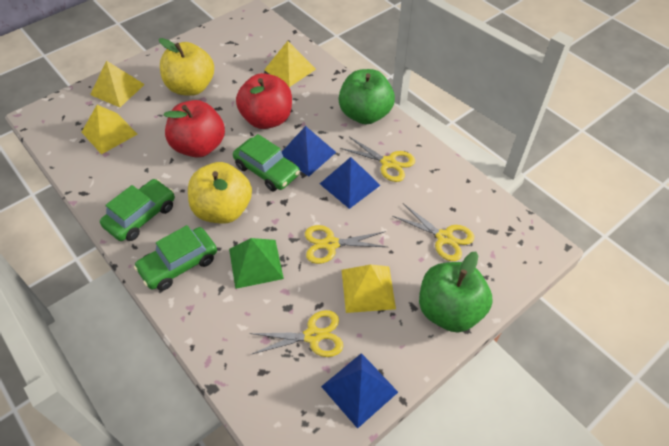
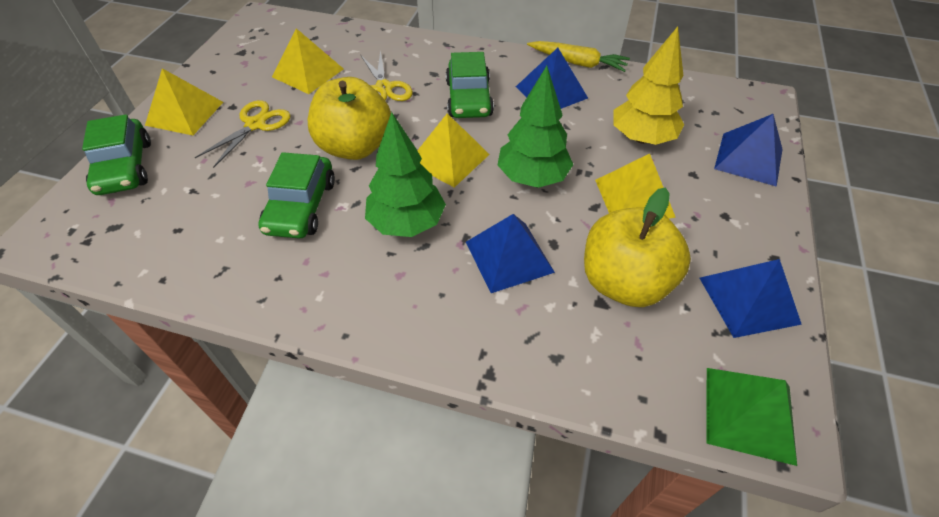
blue pyramid: [282,126,336,176] [320,157,380,209] [321,353,398,429] = 3 -> [466,214,555,293] [516,48,588,109] [700,259,802,338] [714,114,783,187] = 4
green apple: [339,69,395,124] [419,251,493,332] = 2 -> none = 0
green tree: none = 0 -> [365,112,446,237] [498,66,573,188] = 2
red apple: [164,100,225,158] [236,73,292,129] = 2 -> none = 0
yellow carrot: none = 0 -> [527,41,630,72] = 1
yellow scissors: [249,310,343,357] [305,225,387,264] [340,137,415,182] [393,204,474,261] = 4 -> [195,100,291,168] [361,50,413,101] = 2
yellow tree: none = 0 -> [613,27,684,145] = 1

